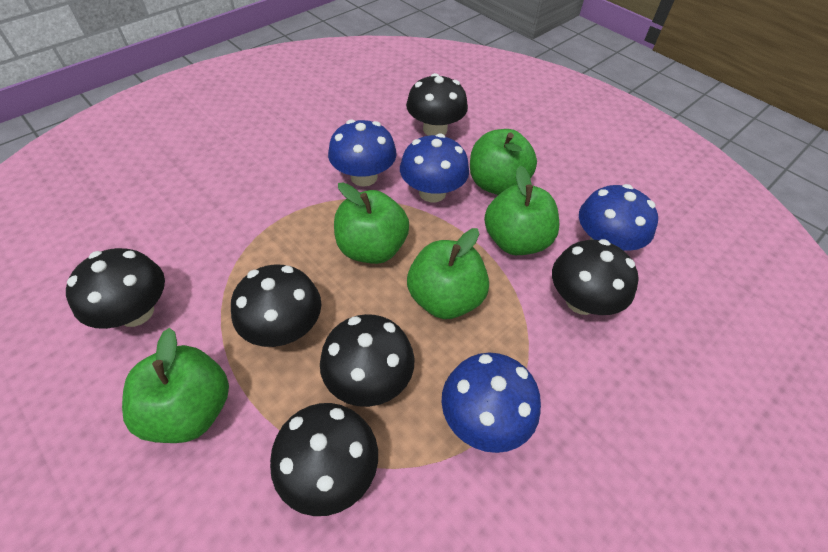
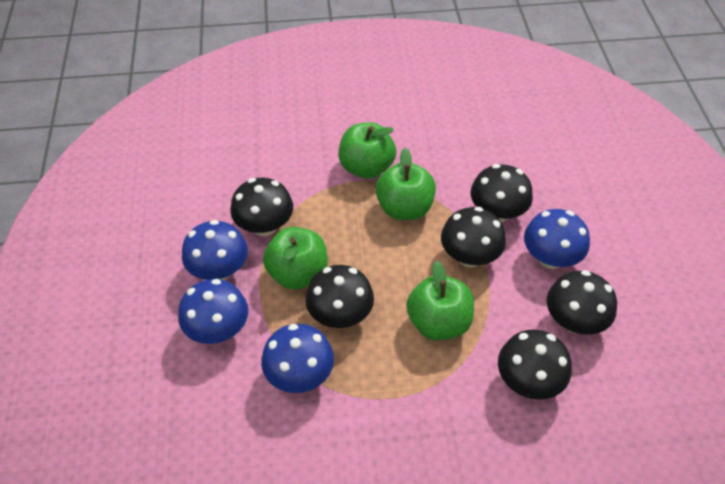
green apple: [122,328,229,443] [334,182,409,264] [407,228,489,319] [470,129,537,195] [484,165,559,255] = 5 -> [263,227,328,290] [338,122,396,179] [375,148,436,220] [406,260,474,340] = 4

